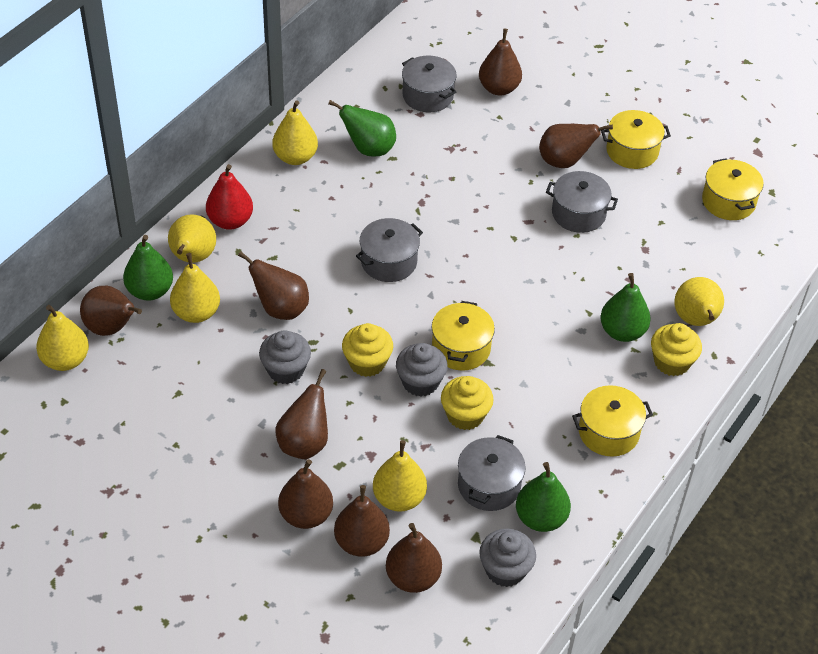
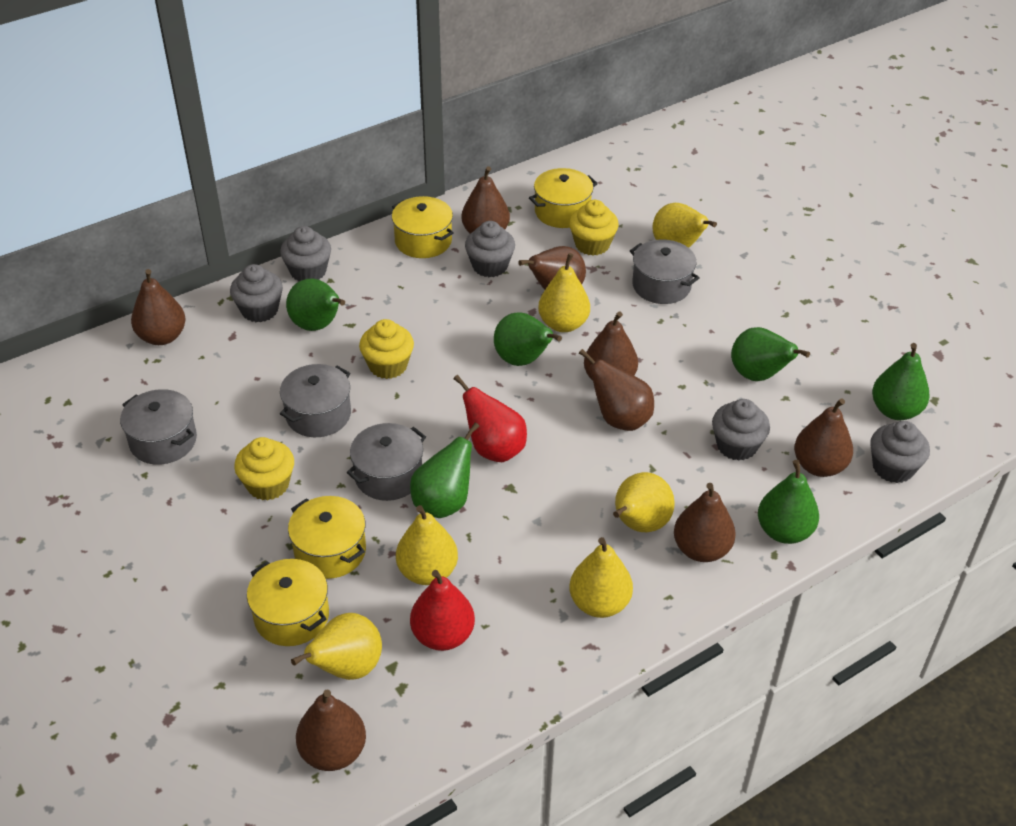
green pear: [123,235,173,301] [328,100,396,157] [516,462,571,532] [600,273,651,342] = 4 -> [286,279,345,331] [410,422,480,518] [494,312,562,366] [731,327,810,381] [758,460,819,544] [872,343,930,420] = 6
grey cupcake: [259,330,311,384] [396,343,448,397] [479,529,536,587] = 3 -> [230,264,283,322] [280,226,331,281] [465,221,515,277] [712,399,770,461] [870,421,930,483] = 5
red pear: [206,164,253,230] = 1 -> [410,570,475,651] [454,375,527,462] = 2

